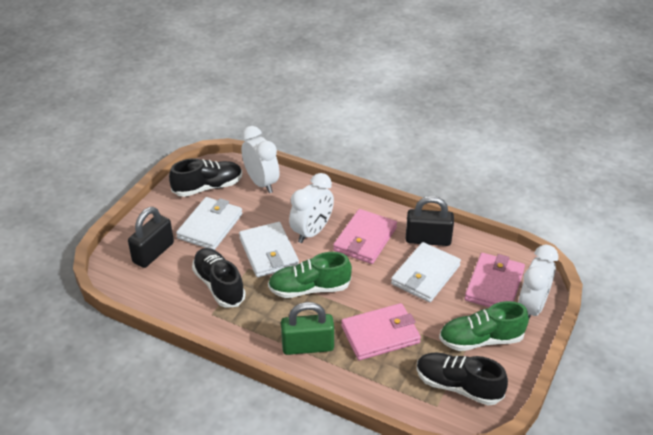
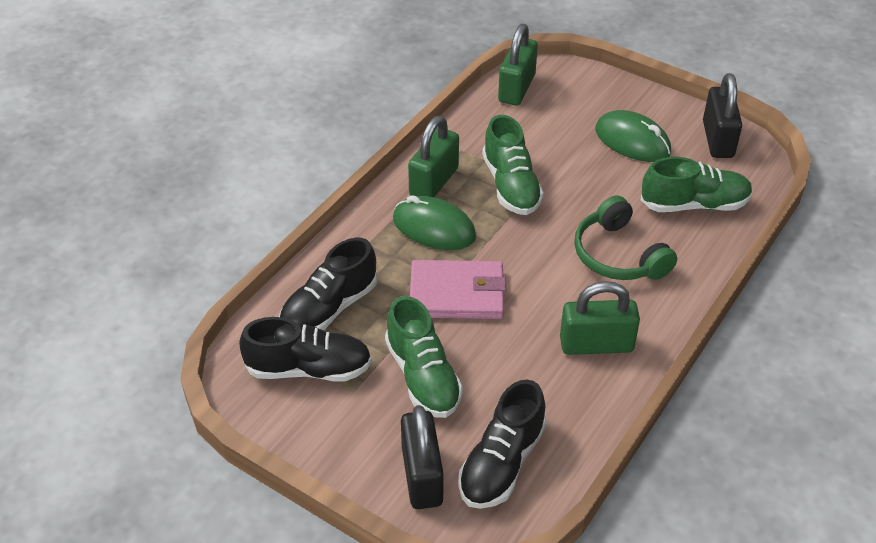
green headphones: none = 0 -> [574,196,677,280] = 1
green mouse: none = 0 -> [393,195,476,250] [595,110,671,162] = 2
green padlock: [281,302,334,355] = 1 -> [408,116,459,197] [498,24,538,106] [560,281,640,355] = 3
green shoe: [268,252,352,298] [439,301,529,351] = 2 -> [385,296,463,418] [482,115,544,215] [640,157,753,212] = 3
pink wallet: [333,209,397,264] [341,303,421,360] [465,253,525,307] = 3 -> [410,260,506,319] = 1
white clock: [241,126,279,193] [289,173,334,243] [518,245,558,319] = 3 -> none = 0
white wallet: [176,197,242,250] [239,222,299,277] [391,242,461,302] = 3 -> none = 0

